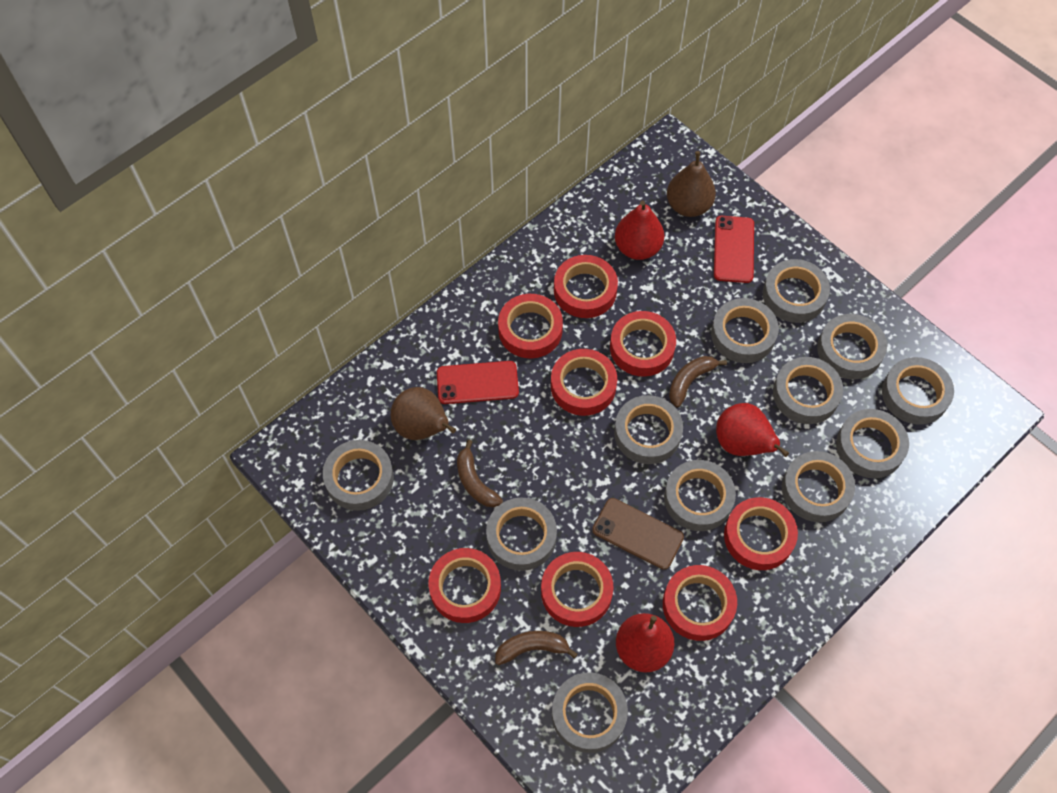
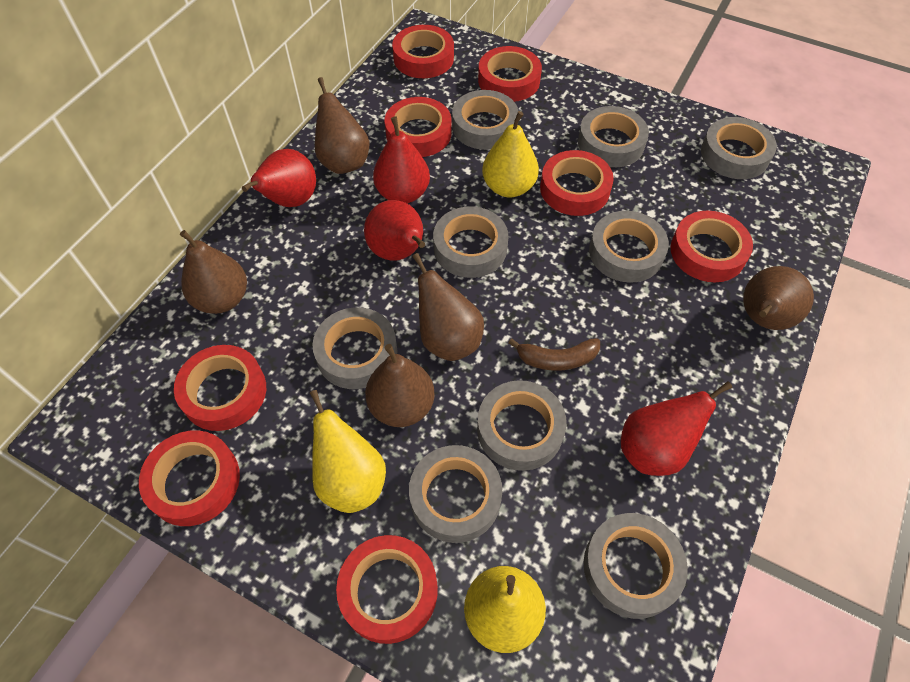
brown banana: [457,440,503,507] [495,631,578,665] [669,356,727,407] = 3 -> [508,338,600,371] = 1
brown pear: [391,387,456,440] [667,151,716,217] = 2 -> [180,230,247,314] [315,77,369,174] [365,344,435,427] [413,253,484,361] [743,266,814,330] = 5
brown phone: [592,498,684,570] = 1 -> none = 0
grey tape: [323,440,394,511] [486,498,557,571] [552,672,628,753] [614,395,683,464] [664,460,736,531] [711,298,779,363] [763,259,830,323] [773,357,843,424] [782,451,855,522] [817,314,887,379] [836,409,909,478] [882,357,954,425] = 12 -> [313,307,397,389] [409,445,502,543] [433,206,508,278] [452,90,518,150] [477,380,566,471] [578,106,649,167] [583,513,688,619] [589,211,669,283] [701,117,777,179] = 9
red pear: [615,200,664,260] [616,613,674,672] [716,403,789,457] = 3 -> [242,149,316,207] [364,200,425,261] [373,116,430,203] [621,381,732,476] = 4
red phone: [437,361,519,404] [714,216,754,283] = 2 -> none = 0
yellow pear: none = 0 -> [310,390,386,513] [464,566,546,653] [482,111,539,198] = 3

